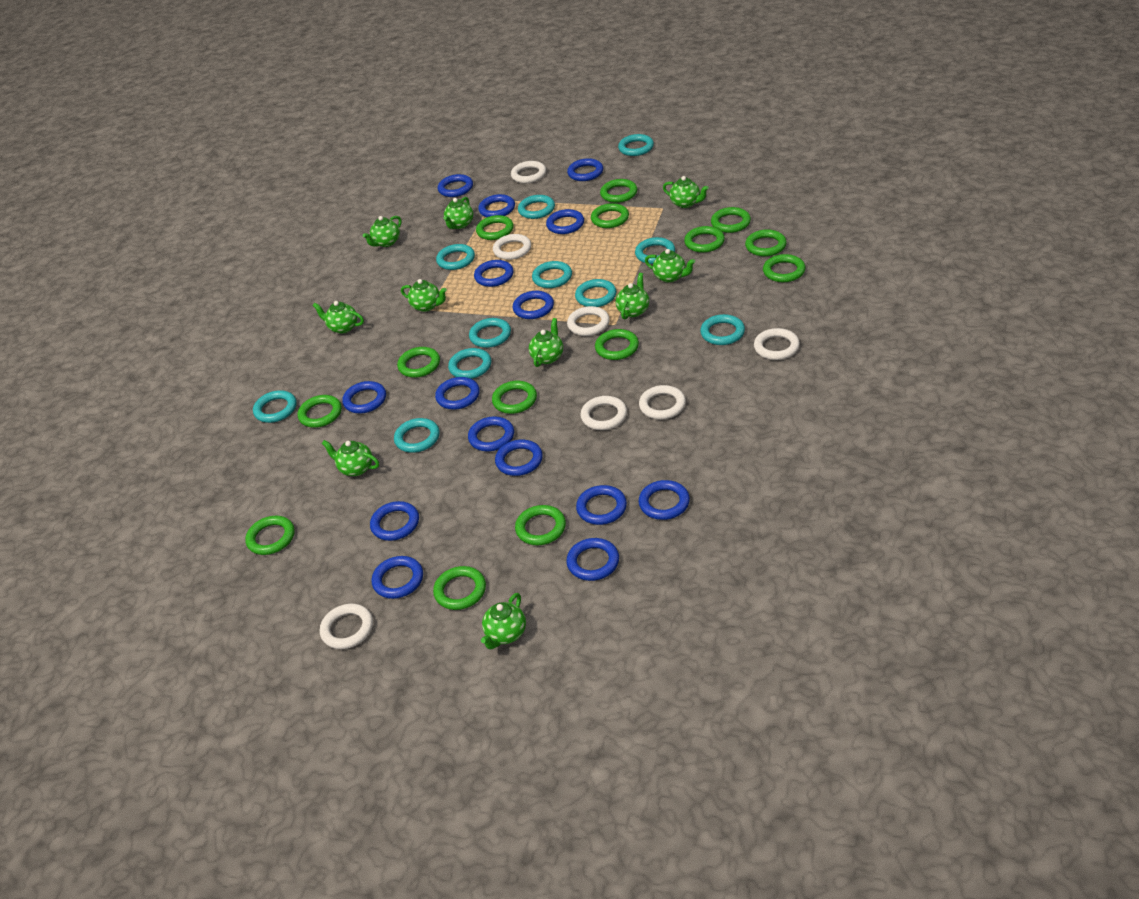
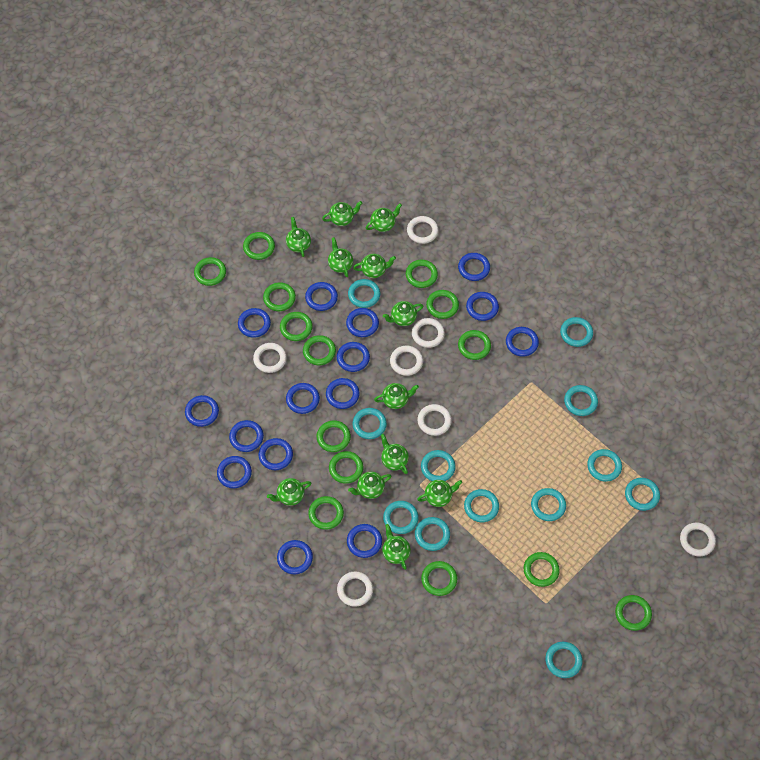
green teapot: [313,301,364,334] [322,440,379,476] [363,216,401,247] [401,279,447,312] [444,197,474,229] [481,593,526,649] [529,318,563,367] [616,273,649,319] [645,249,695,283] [663,176,709,208] = 10 -> [267,478,311,506] [286,217,311,257] [322,201,362,226] [328,237,353,277] [348,472,392,499] [353,254,396,278] [366,203,402,232] [374,383,419,409] [381,434,409,474] [382,524,411,570] [383,301,423,326] [417,480,462,507] = 12
turquoise ring: [253,390,297,423] [394,418,440,453] [436,244,475,270] [448,348,491,379] [469,318,511,348] [518,195,555,219] [532,261,572,288] [575,279,617,307] [618,134,654,156] [635,237,675,264] [700,314,745,345] = 11 -> [348,279,380,308] [353,408,387,439] [383,501,419,534] [415,517,450,551] [421,450,455,481] [464,489,499,522] [531,488,566,521] [545,642,583,678] [560,317,593,347] [564,385,598,416] [587,449,622,482] [625,478,660,511] = 12

